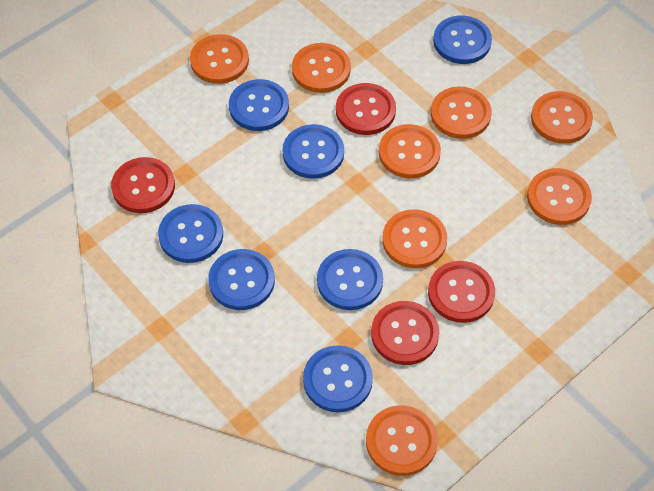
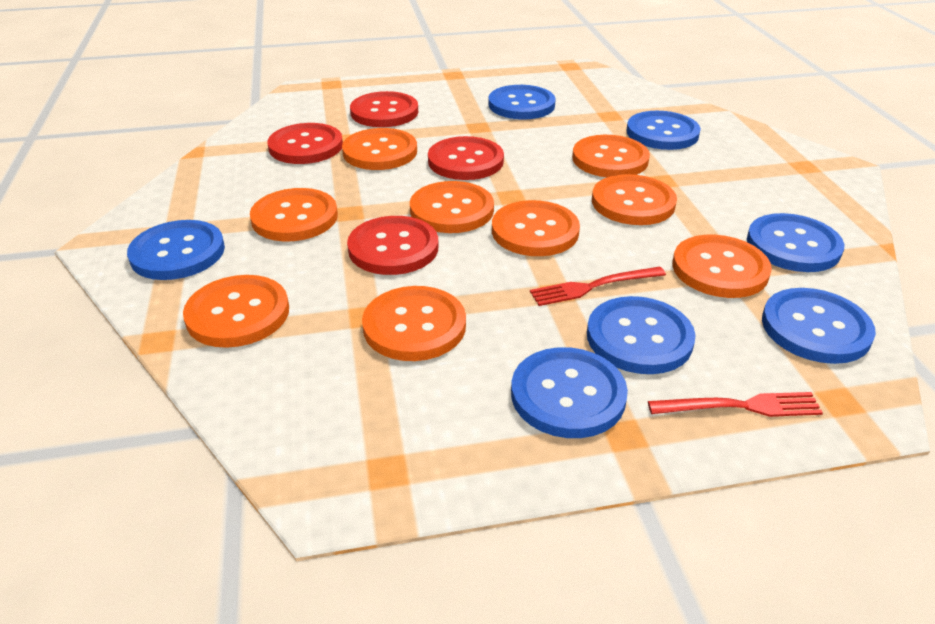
orange button: [190,34,249,84] [292,43,351,93] [366,405,438,476] [379,124,441,179] [382,209,447,268] [431,87,492,139] [527,168,592,225] [531,91,593,144] = 8 -> [183,275,289,348] [250,188,338,242] [342,128,417,170] [362,286,466,361] [410,181,494,233] [492,200,580,256] [572,135,650,177] [592,174,677,225] [672,235,772,298] = 9
red fork: none = 0 -> [530,266,666,306] [648,392,823,417] = 2

